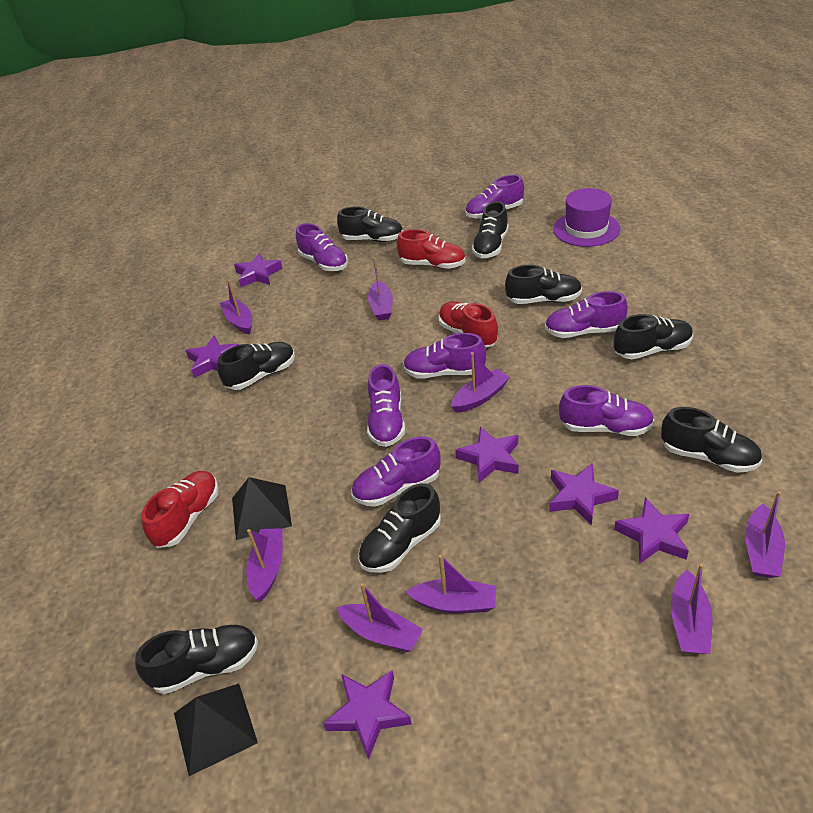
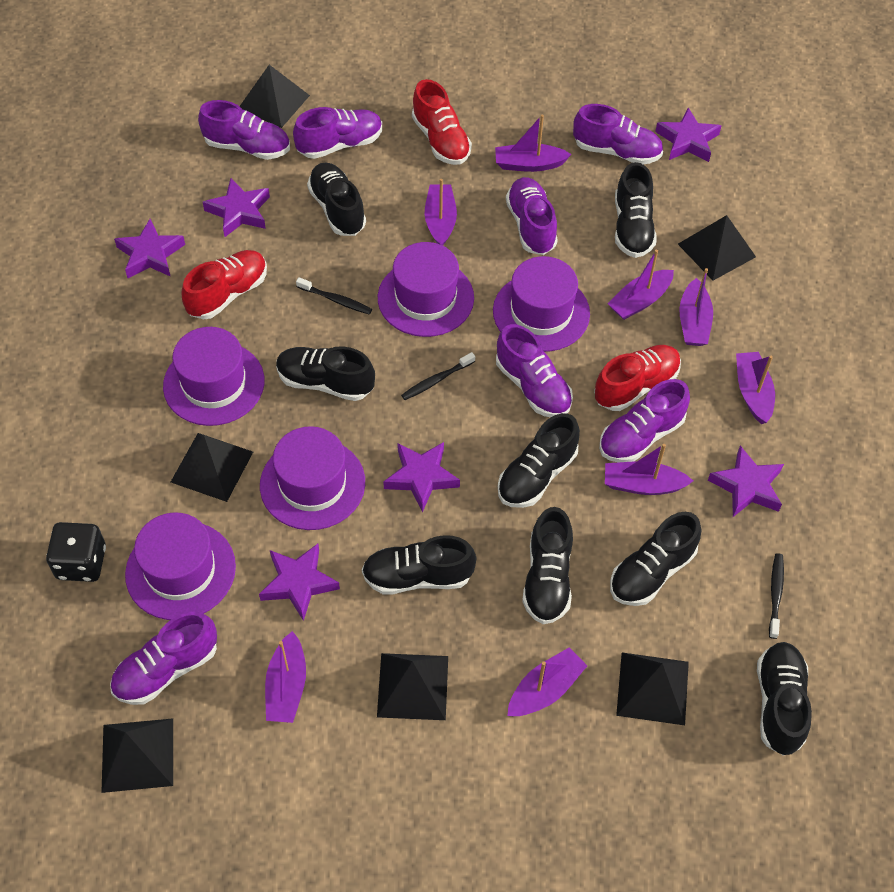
black dice: none = 0 -> [46,522,106,582] = 1
black pyramid: [174,684,258,776] [232,477,292,540] = 2 -> [101,718,173,793] [171,433,253,502] [240,65,310,128] [377,653,448,720] [616,653,689,725] [678,215,756,281] = 6
black toothbrush: none = 0 -> [296,277,372,315] [401,352,475,400] [769,553,784,639] = 3
purple hat: [553,188,621,247] = 1 -> [125,512,236,620] [163,327,264,426] [260,426,365,530] [378,242,474,337] [493,256,590,352] = 5

